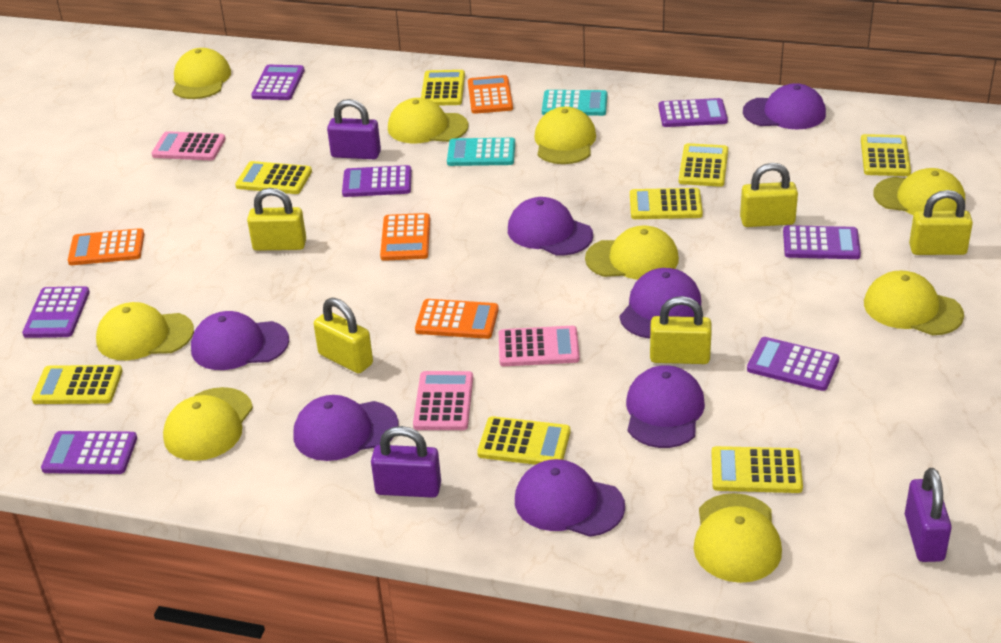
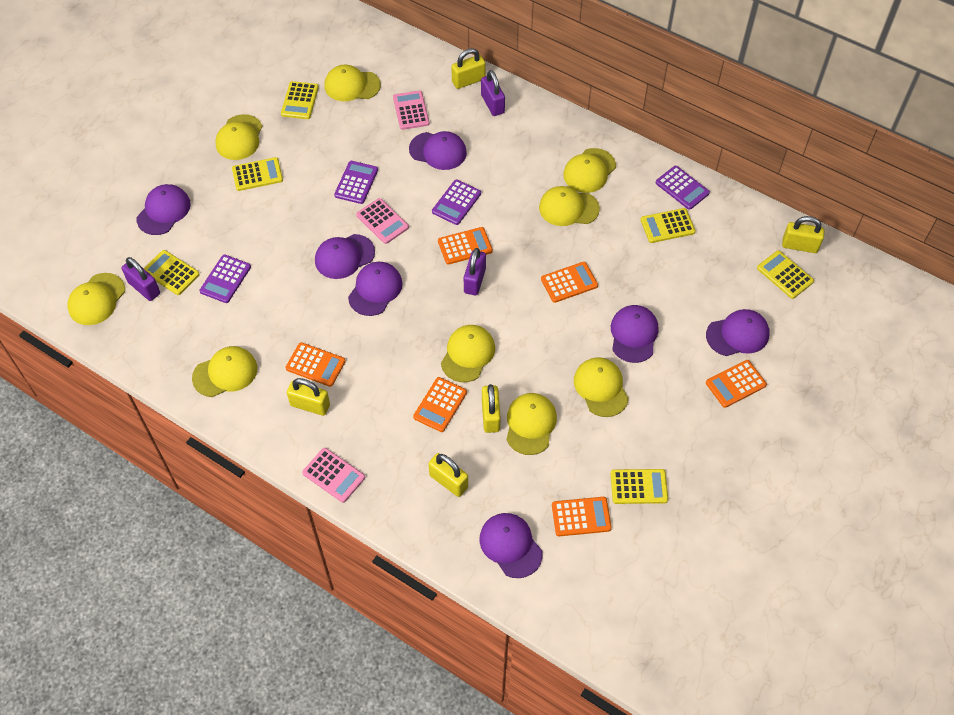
orange calculator: [68,228,144,265] [380,213,430,261] [415,299,499,339] [468,75,513,114] = 4 -> [286,342,346,387] [413,377,467,432] [438,227,493,265] [541,262,598,303] [552,497,612,536] [706,360,767,408] = 6
purple calculator: [22,286,90,338] [41,431,137,474] [251,65,305,100] [342,165,412,197] [659,98,728,127] [747,337,839,391] [783,225,861,259] = 7 -> [199,255,251,303] [334,161,378,204] [432,180,481,225] [656,166,710,210] = 4
turquoise calculator: [447,138,515,166] [542,90,607,116] = 2 -> none = 0
yellow calculator: [32,365,123,404] [235,161,312,194] [421,70,465,106] [477,416,570,465] [630,188,703,219] [679,143,728,187] [711,446,803,493] [861,134,911,176] = 8 -> [143,250,200,295] [232,157,283,191] [281,81,319,119] [611,469,668,504] [641,208,696,243] [757,250,814,299] = 6

